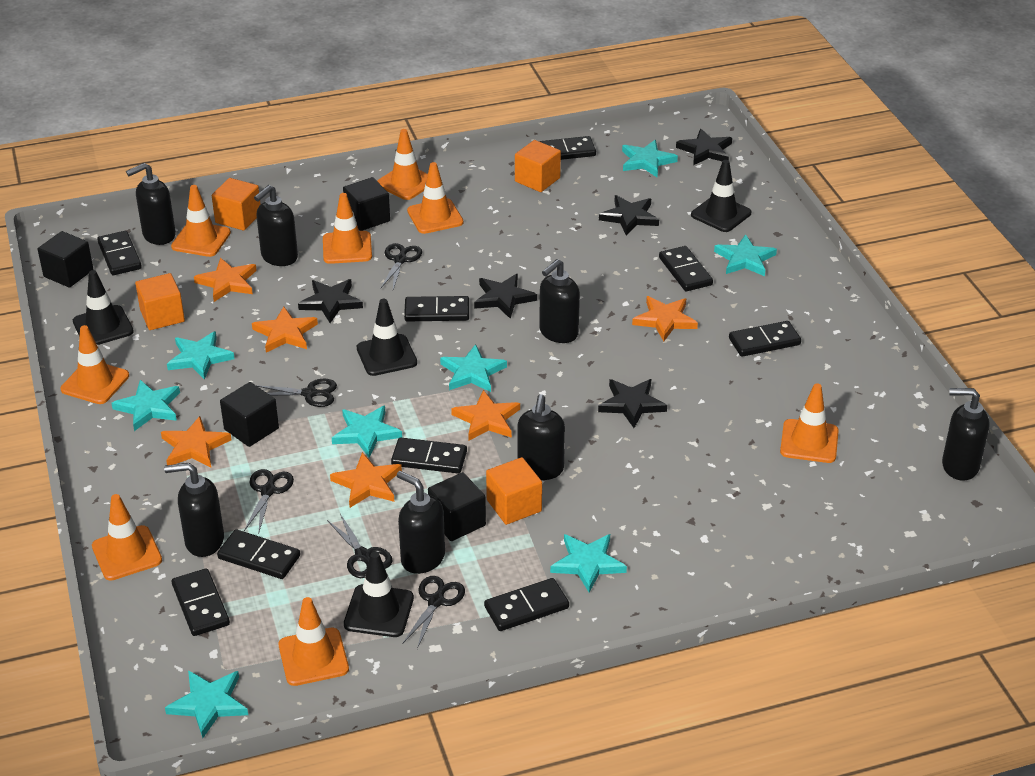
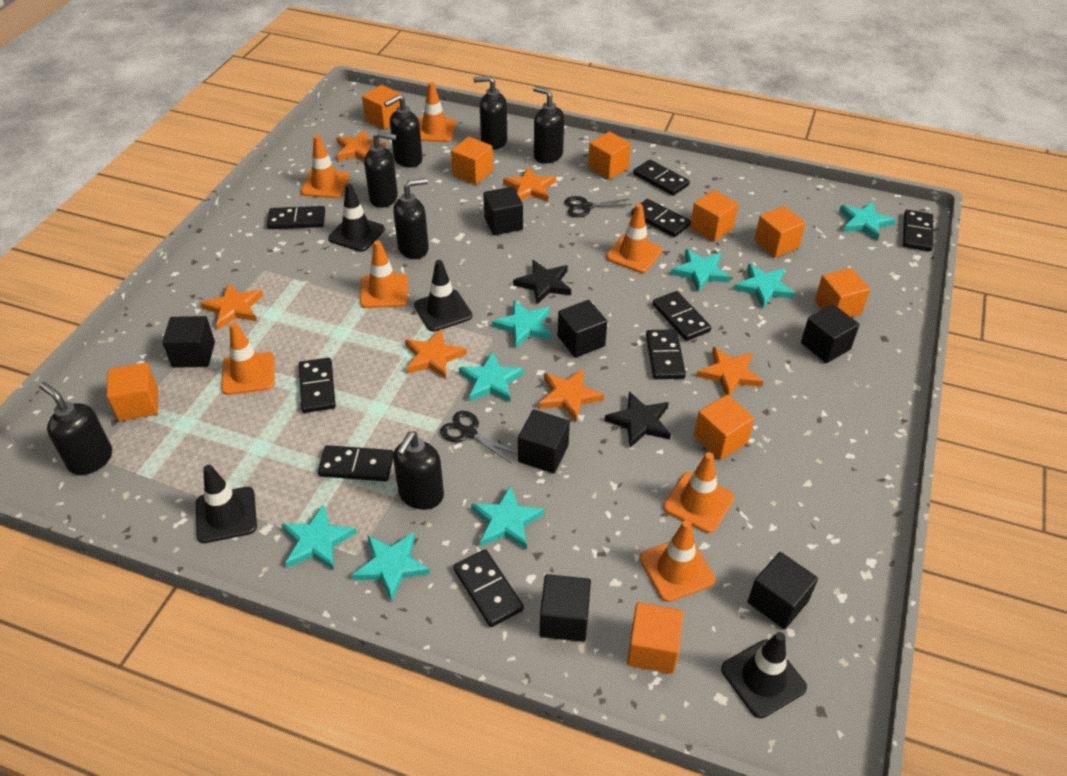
black cube: [38,231,93,288] [220,382,279,447] [343,177,390,231] [428,472,486,541] = 4 -> [162,316,215,368] [483,186,523,235] [518,409,570,473] [540,574,591,642] [558,300,607,358] [748,552,818,629] [801,304,860,363] = 7
black scissors: [244,469,294,531] [256,379,337,407] [327,514,393,578] [380,243,422,289] [403,576,465,649] = 5 -> [440,411,518,463] [564,196,632,217] = 2
black star: [298,279,363,323] [474,274,537,319] [598,379,667,428] [599,195,659,235] [676,129,732,165] = 5 -> [513,260,571,304] [605,392,671,448] = 2
orange cube: [135,273,185,330] [212,178,261,231] [486,457,542,525] [515,140,561,192] = 4 -> [107,362,158,421] [362,85,402,130] [451,137,493,184] [588,132,631,179] [627,602,683,674] [690,190,738,242] [694,395,754,460] [754,206,806,258] [815,268,870,317] = 9
orange traffic cone: [61,325,129,404] [92,494,162,581] [171,185,231,257] [279,597,349,686] [323,193,372,264] [377,129,428,200] [407,162,464,234] [780,383,839,463] = 8 -> [221,322,275,395] [301,135,350,198] [360,240,408,308] [418,82,456,142] [606,204,662,273] [640,520,715,602] [663,452,735,533] = 7

